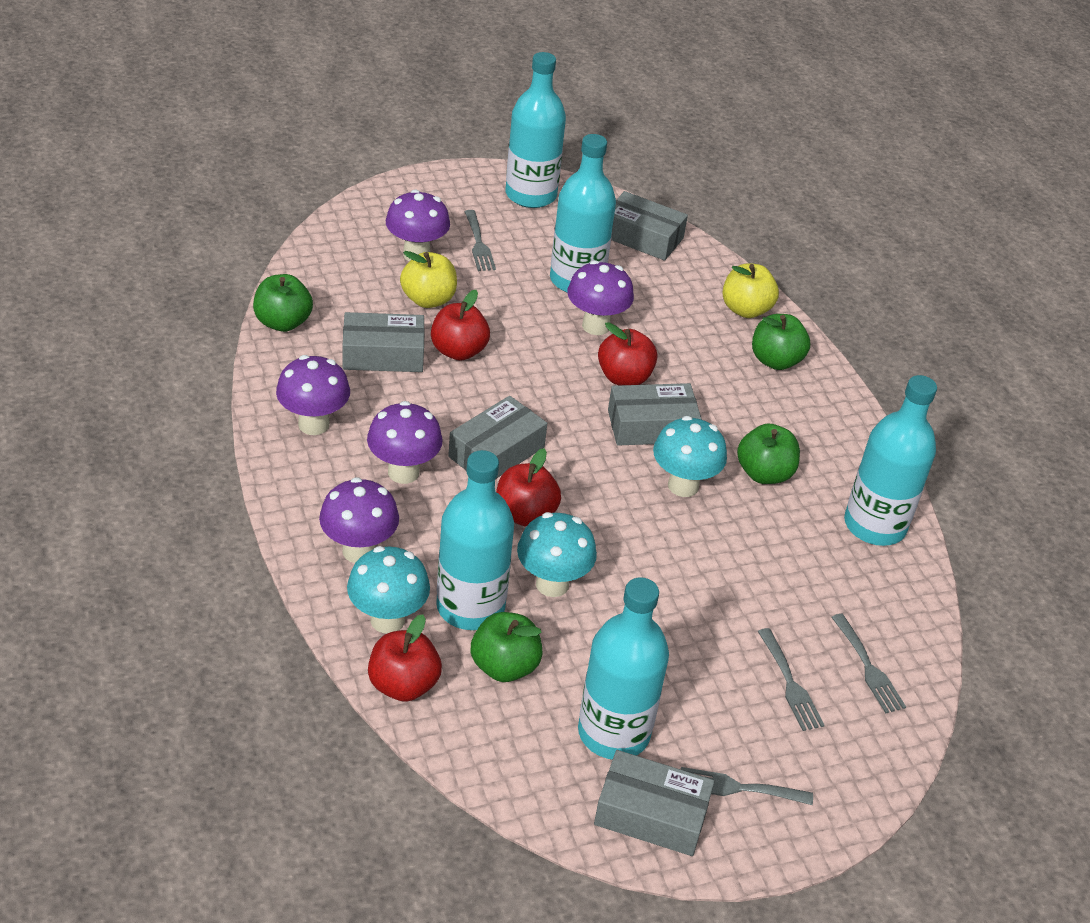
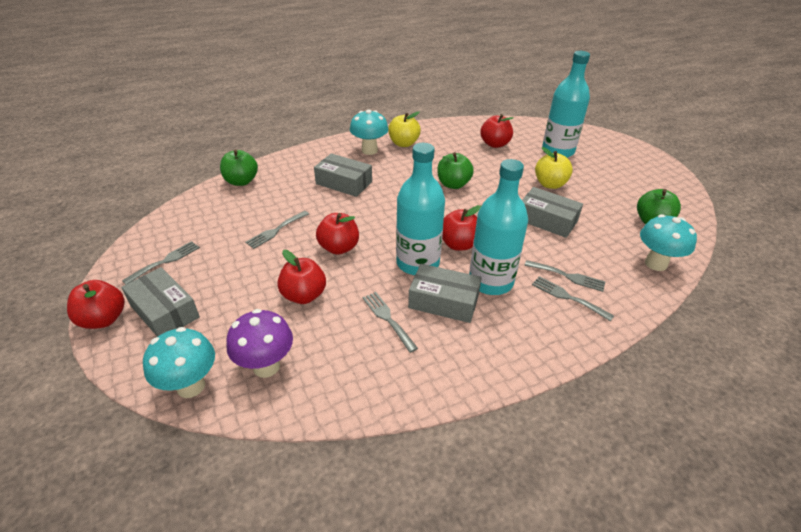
green apple: [253,274,313,332] [471,612,543,682] [737,423,800,484] [752,314,810,370] = 4 -> [220,149,258,186] [437,152,474,189] [637,189,681,224] = 3
grey box: [343,312,425,372] [448,396,547,479] [594,750,715,856] [608,383,701,446] [611,191,688,261] = 5 -> [121,267,200,337] [314,153,372,197] [408,264,482,323] [522,187,583,238] = 4
grey fork: [465,210,496,271] [681,767,813,805] [758,628,825,731] [831,614,906,713] = 4 -> [122,241,200,285] [245,211,309,249] [362,292,418,353] [524,260,605,292] [532,276,614,321] = 5
purple mushroom: [276,355,350,435] [319,477,399,563] [367,401,443,484] [386,190,450,261] [567,260,634,335] = 5 -> [226,309,293,378] = 1
red apple: [368,614,442,702] [431,290,490,361] [496,448,561,527] [598,322,657,385] = 4 -> [67,280,125,329] [277,250,326,304] [316,213,359,255] [442,205,481,251] [480,114,514,148] = 5
turquoise bottle: [436,450,514,630] [506,52,566,208] [550,134,616,292] [578,577,669,760] [844,375,937,546] = 5 -> [396,143,445,275] [469,159,528,295] [542,51,590,158] = 3

